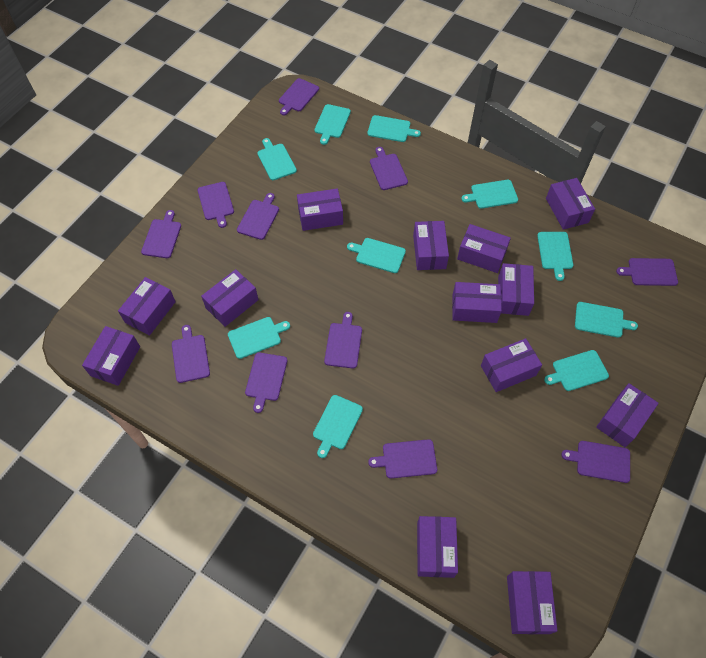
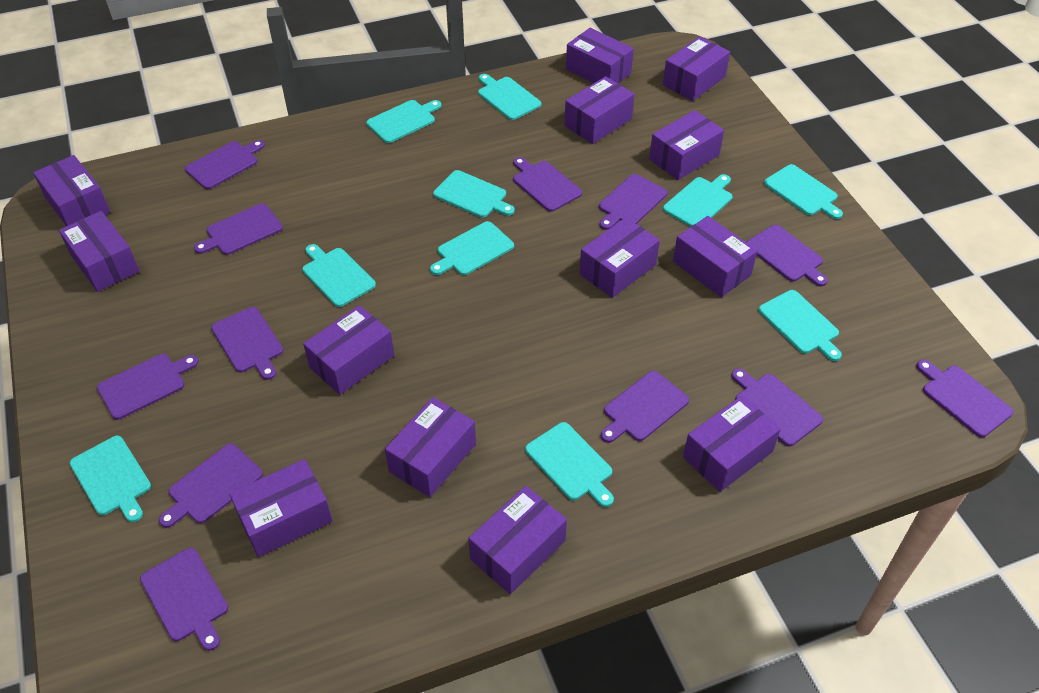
purple cutting board: [141,210,181,258] [172,325,210,383] [198,182,234,228] [237,193,279,240] [245,352,287,413] [279,78,319,115] [324,312,362,368] [368,439,437,479] [370,147,408,190] [561,441,630,483] [616,258,678,286] = 11 -> [97,354,199,420] [140,548,228,651] [159,444,263,528] [185,140,265,189] [194,203,283,255] [211,307,283,380] [513,157,582,212] [599,174,668,230] [600,371,689,443] [731,368,823,446] [746,225,828,286] [916,360,1014,437] = 12

